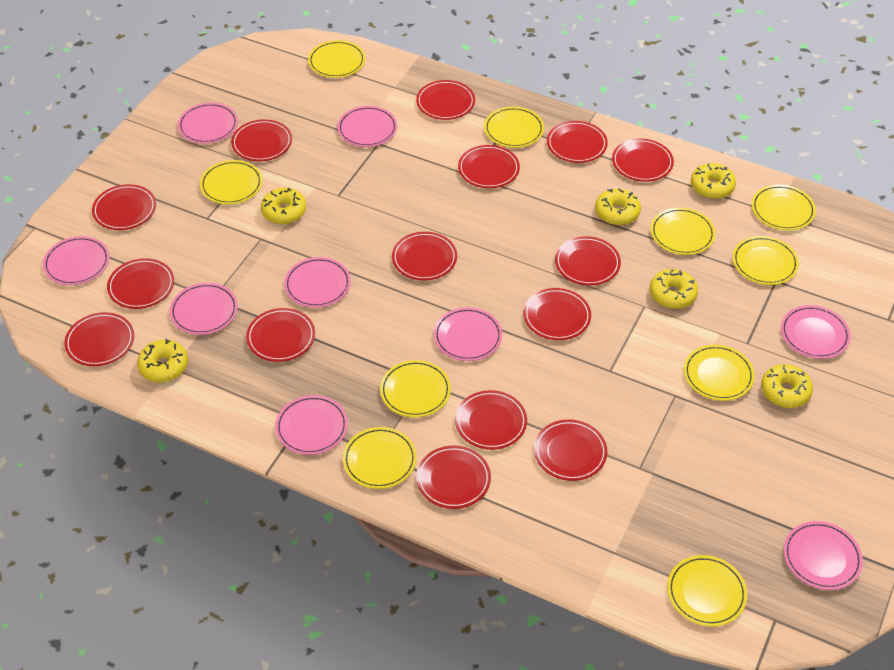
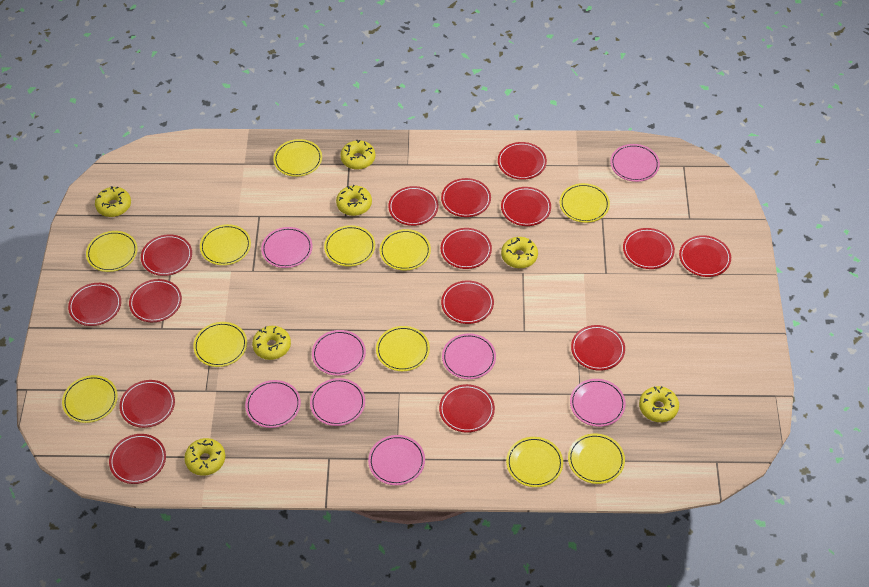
pink plate: [43,236,110,285] [170,283,238,335] [178,103,238,144] [275,395,348,455] [284,257,351,308] [337,106,397,147] [434,307,502,361] [781,305,851,359] [784,521,863,590] = 9 -> [245,380,301,428] [261,227,312,268] [310,378,365,426] [312,330,366,376] [368,435,425,485] [442,333,496,379] [570,379,626,427] [610,144,660,182] = 8
yellow donut: [137,339,188,382] [261,188,306,224] [595,189,641,225] [650,269,698,309] [691,163,736,199] [761,364,813,408] = 6 -> [95,186,131,217] [184,438,225,476] [252,326,291,360] [336,185,372,216] [340,140,375,170] [501,237,538,268] [639,386,679,422] = 7
yellow plate: [200,160,263,204] [308,40,365,78] [343,427,417,489] [380,360,451,417] [484,107,544,148] [651,208,715,255] [667,555,747,626] [684,345,755,401] [732,236,799,285] [752,185,816,230] = 10 -> [62,375,118,423] [86,231,138,272] [193,322,247,367] [200,224,251,265] [273,139,322,177] [324,225,375,266] [376,326,430,371] [380,229,431,271] [506,437,563,487] [560,183,610,223] [568,433,625,484] = 11

